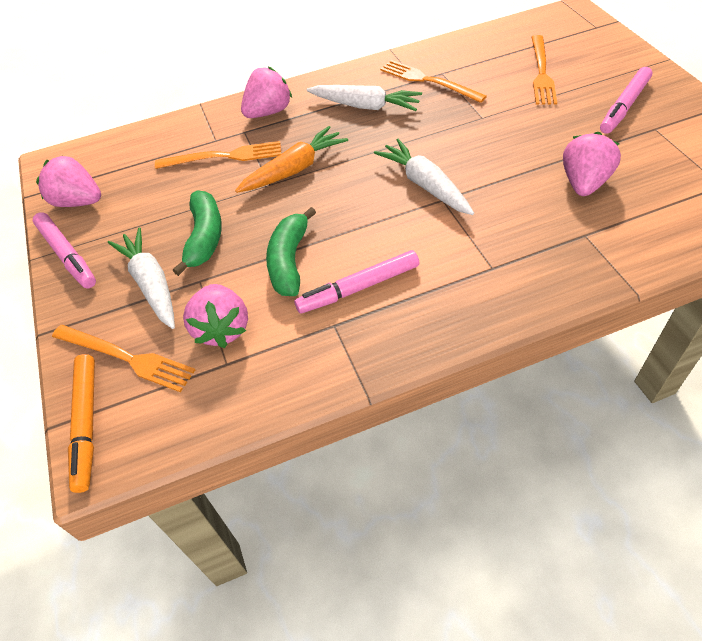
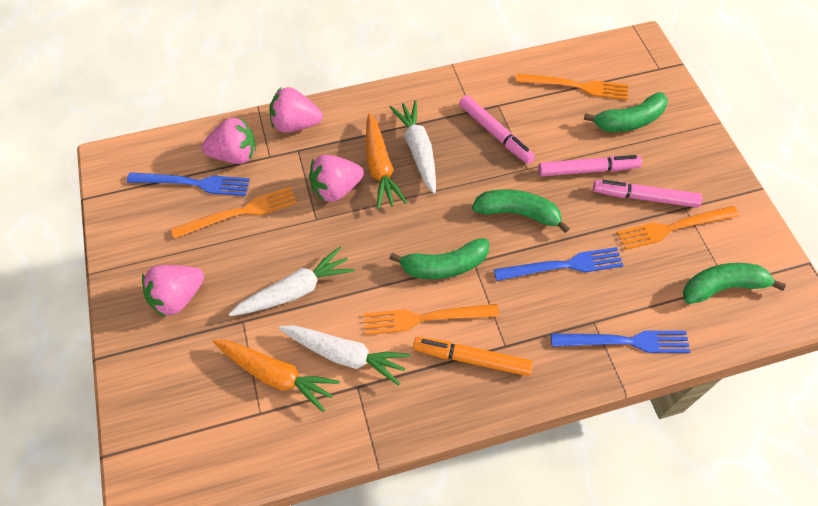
blue fork: none = 0 -> [127,172,250,196] [494,247,624,281] [551,330,690,353] = 3
green banana: [173,190,222,276] [266,207,316,296] = 2 -> [389,238,489,279] [472,189,570,233] [584,92,668,132] [683,263,786,304] = 4
orange carrot: [235,126,348,193] = 1 -> [213,340,340,412] [366,113,407,209] = 2

